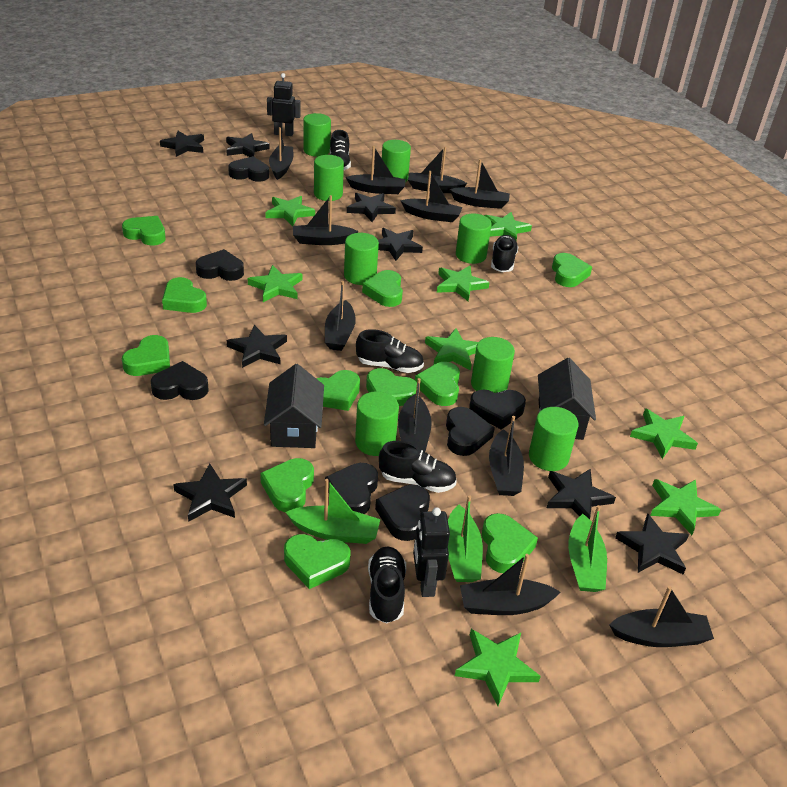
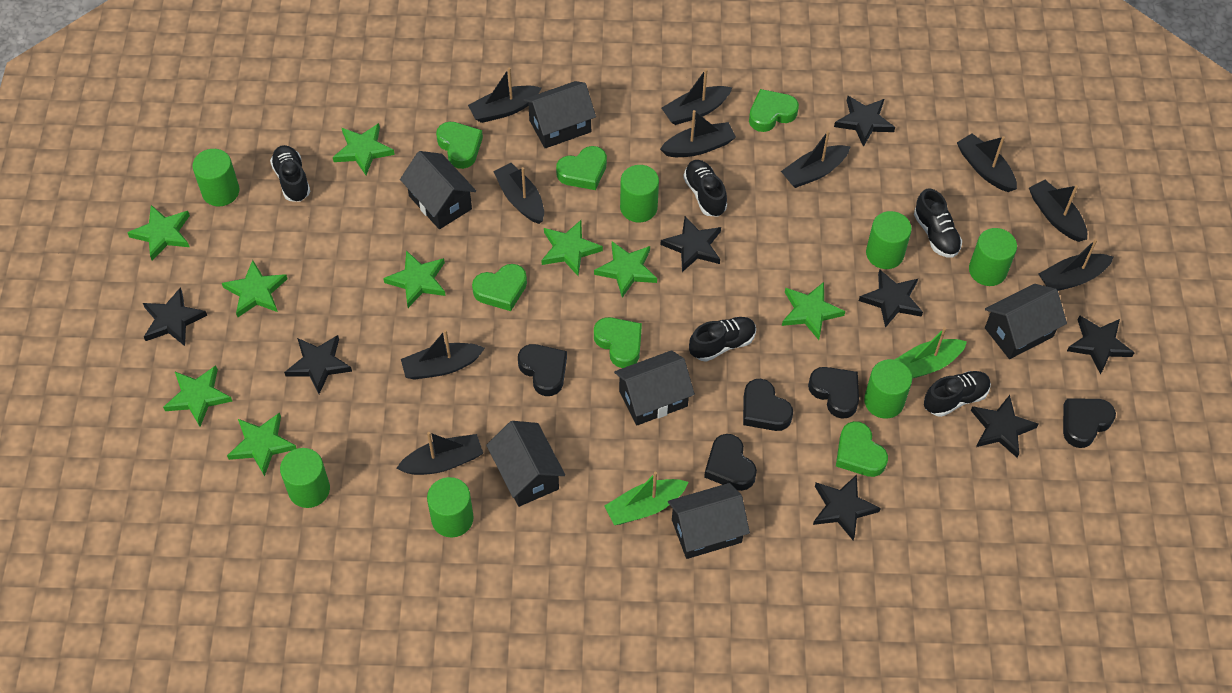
black boat: [269,127,293,180] [293,195,359,245] [325,281,356,351] [346,146,406,194] [398,378,432,452] [400,171,462,222] [408,147,467,193] [449,159,510,209] [460,554,560,615] [489,416,524,496] [609,586,714,647] = 11 -> [396,432,483,475] [401,329,485,380] [468,67,542,123] [493,163,544,224] [660,110,736,157] [662,69,732,125] [781,130,851,188] [957,133,1017,192] [1029,180,1087,242] [1039,239,1113,291] = 10
black heart: [151,361,209,400] [196,249,244,281] [228,156,269,182] [325,463,378,514] [375,485,430,541] [446,407,495,456] [469,390,526,430] = 7 -> [518,344,567,396] [704,434,757,491] [743,379,793,431] [808,367,859,419] [1063,399,1116,448] = 5
black house: [264,364,324,448] [538,358,596,440] = 2 -> [400,151,476,229] [486,421,565,507] [524,81,596,148] [614,350,695,426] [668,483,750,559] [985,284,1067,359] = 6
black robot: [267,73,301,136] [413,507,450,597] = 2 -> none = 0
green boat: [285,479,380,544] [448,495,483,582] [568,505,607,592] = 3 -> [604,472,688,525] [895,327,967,379] = 2
green cylinder: [303,113,331,157] [314,155,344,201] [344,233,379,285] [355,391,399,456] [382,140,411,182] [456,214,492,264] [471,337,515,393] [529,407,578,471] = 8 -> [192,149,240,206] [280,448,330,508] [427,477,474,538] [620,165,659,223] [864,359,912,419] [866,211,912,269] [969,228,1017,286] = 7
green heart: [122,216,166,246] [122,335,170,376] [162,277,207,313] [260,458,314,512] [284,534,350,589] [316,370,360,411] [362,270,403,307] [366,368,417,406] [415,362,460,406] [482,513,538,573] [552,253,592,287] = 11 -> [436,122,483,169] [472,264,527,311] [556,146,607,190] [594,317,642,368] [749,89,799,132] [836,421,888,477] = 6
green star: [248,265,303,302] [265,196,315,226] [425,328,478,370] [437,266,489,301] [455,629,541,706] [484,212,532,241] [630,408,698,459] [650,479,721,535] = 8 -> [127,205,190,261] [163,366,232,427] [222,260,287,317] [227,413,297,476] [333,123,395,175] [383,251,446,308] [541,220,603,276] [594,241,657,298] [782,282,845,340] = 9

